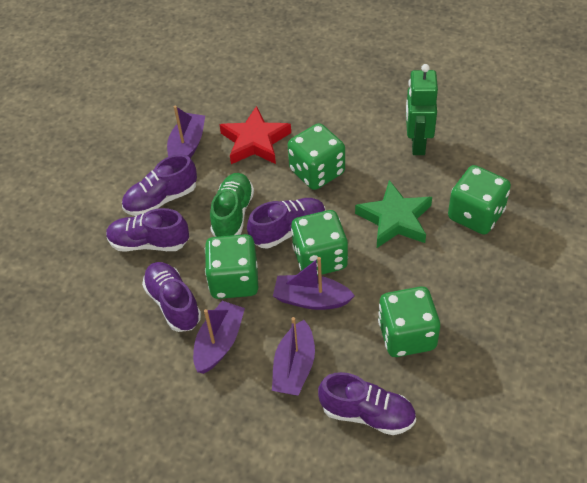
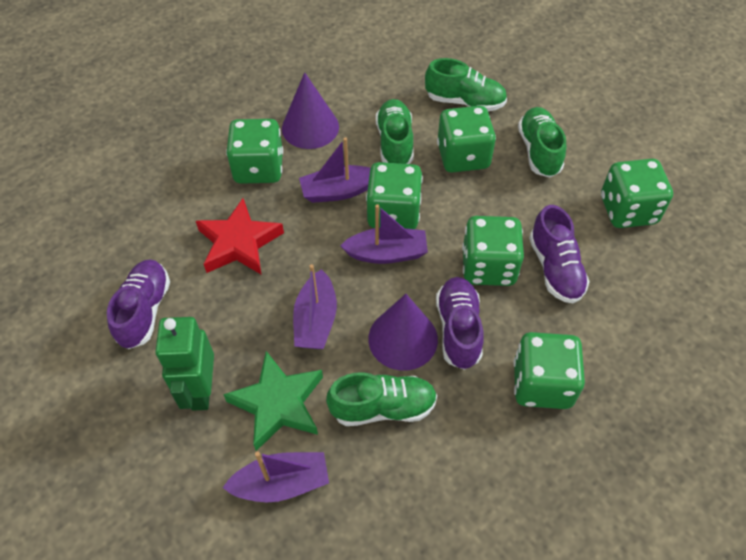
green dice: [205,234,259,299] [288,123,345,190] [291,210,348,275] [378,286,440,357] [448,165,511,235] = 5 -> [226,119,283,184] [366,162,423,229] [437,106,496,173] [462,216,524,286] [513,332,585,409] [601,159,673,228] = 6
green shoe: [210,173,254,237] = 1 -> [326,372,437,426] [376,99,414,164] [425,58,507,111] [518,107,566,177] = 4
purple cone: none = 0 -> [282,72,339,149] [368,294,438,371] = 2
purple shoe: [106,208,189,252] [122,154,197,216] [142,262,201,332] [247,198,326,249] [318,372,416,435] = 5 -> [107,259,170,349] [436,277,484,370] [529,205,590,303] = 3

